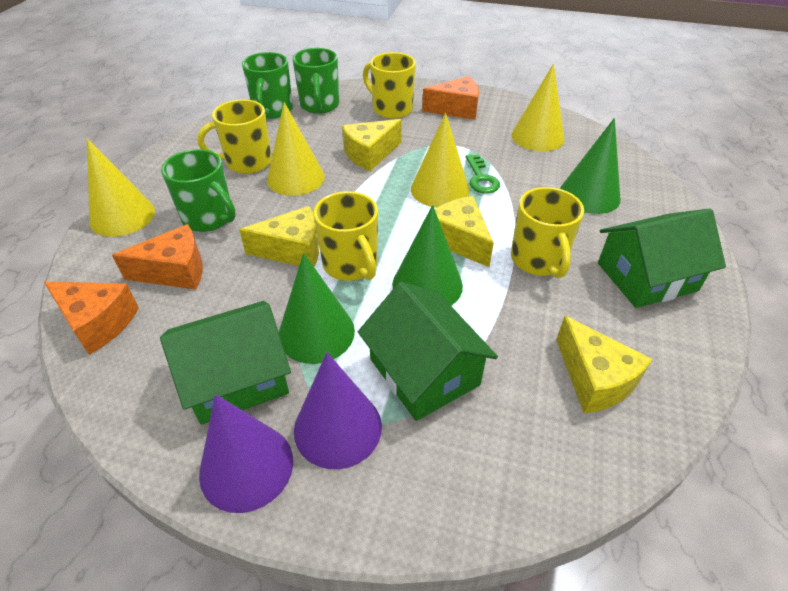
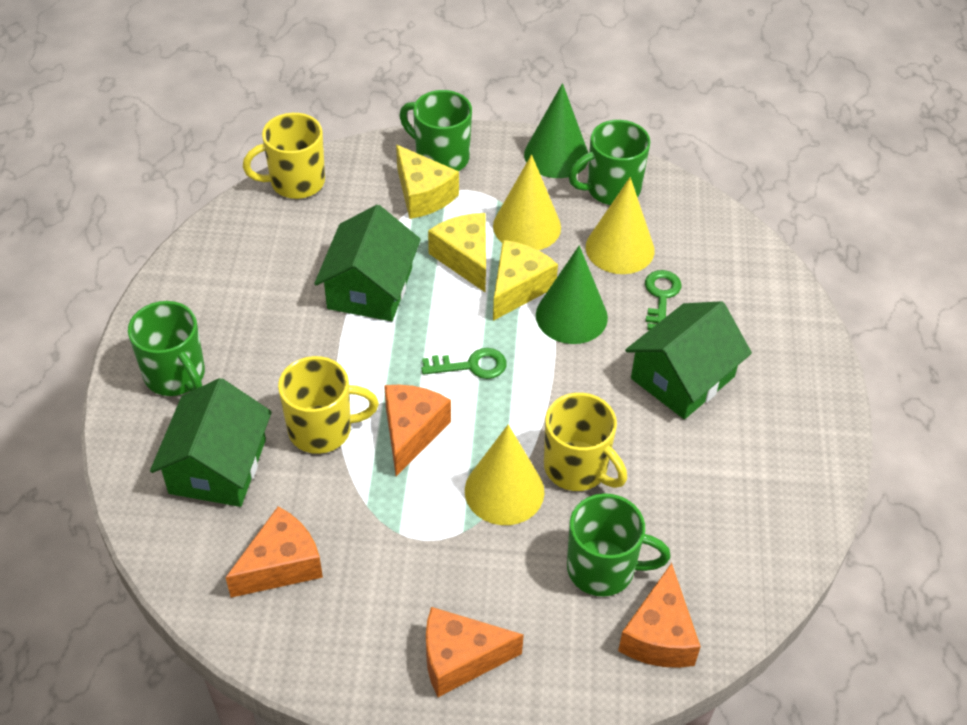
green cone: [279,253,355,364] [392,205,463,305] [560,118,621,214] = 3 -> [524,83,588,178] [536,245,608,344] = 2
green key: [466,154,500,194] = 1 -> [421,348,506,379] [645,270,682,330] = 2
green mug: [161,149,236,232] [242,52,293,119] [292,48,339,114] = 3 -> [128,301,205,396] [399,90,472,171] [567,493,671,596] [569,120,650,205] = 4
orange cheese: [44,281,139,355] [112,224,203,290] [422,76,479,120] = 3 -> [225,506,323,598] [384,385,451,476] [426,607,524,697] [618,563,701,668] = 4
purple cone: [199,394,293,513] [294,352,382,469] = 2 -> none = 0
yellow cheese: [239,206,319,267] [342,119,402,171] [435,196,494,267] [556,316,652,413] = 4 -> [396,145,459,219] [428,213,486,292] [493,240,558,321] = 3
yellow cone: [87,138,155,237] [267,102,325,196] [411,113,469,208] [511,64,565,152] = 4 -> [465,424,544,525] [493,155,561,250] [586,177,655,274] = 3
yellow mug: [198,99,272,174] [313,191,378,281] [363,52,416,119] [511,187,584,278] = 4 -> [243,113,325,199] [278,356,379,454] [544,393,627,491] = 3

